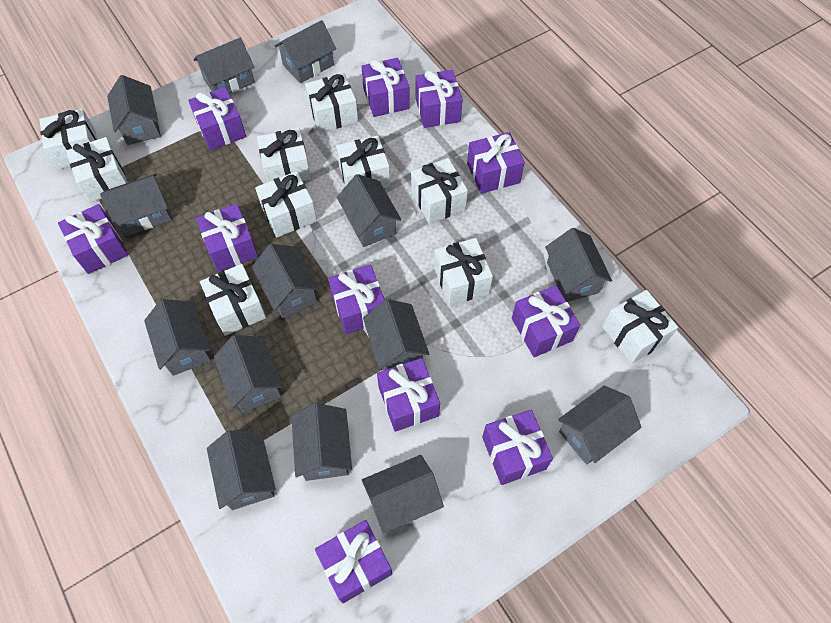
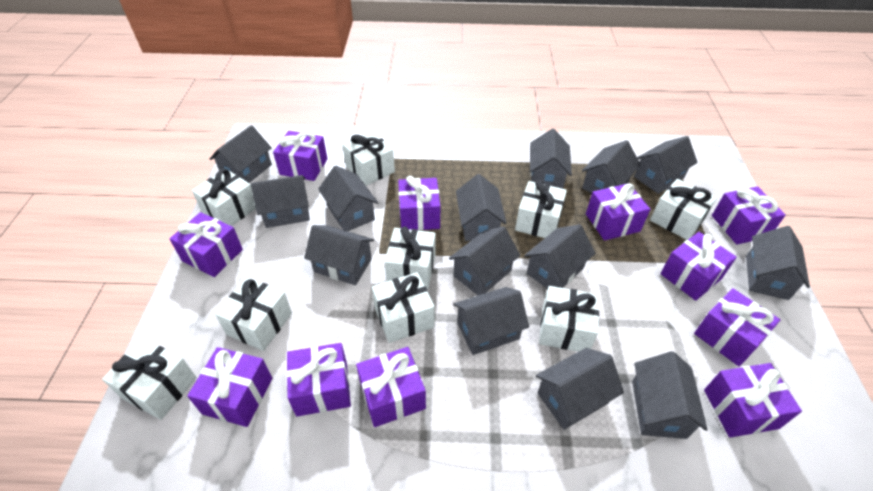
white gift: [39,109,97,169] [66,137,128,202] [200,264,266,336] [255,171,317,238] [257,128,311,182] [305,73,358,133] [336,136,390,188] [411,158,468,224] [434,238,493,306] [602,290,678,364] = 10 -> [102,338,197,420] [192,169,256,226] [215,277,292,351] [342,131,395,186] [372,272,435,343] [385,226,436,289] [515,180,567,238] [539,286,599,352] [650,179,717,240] = 9

